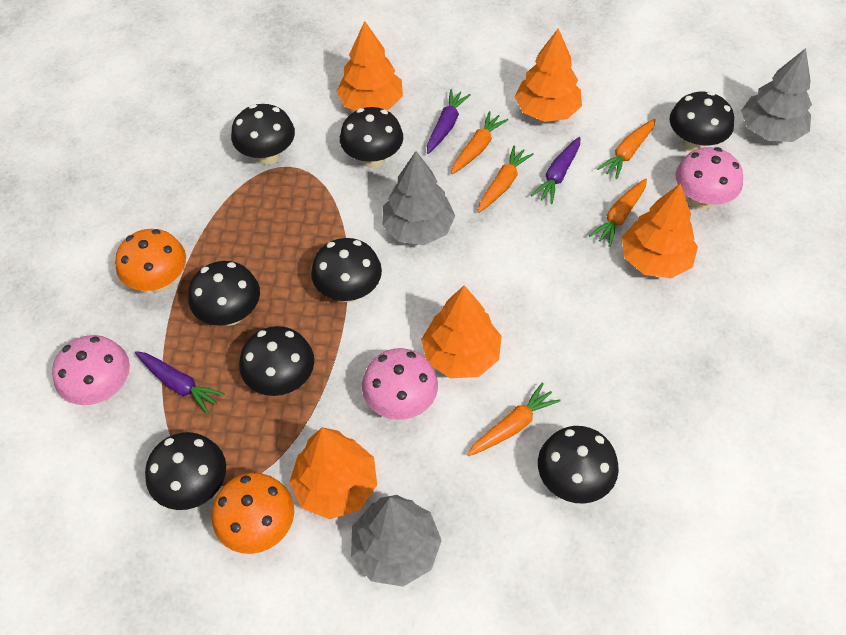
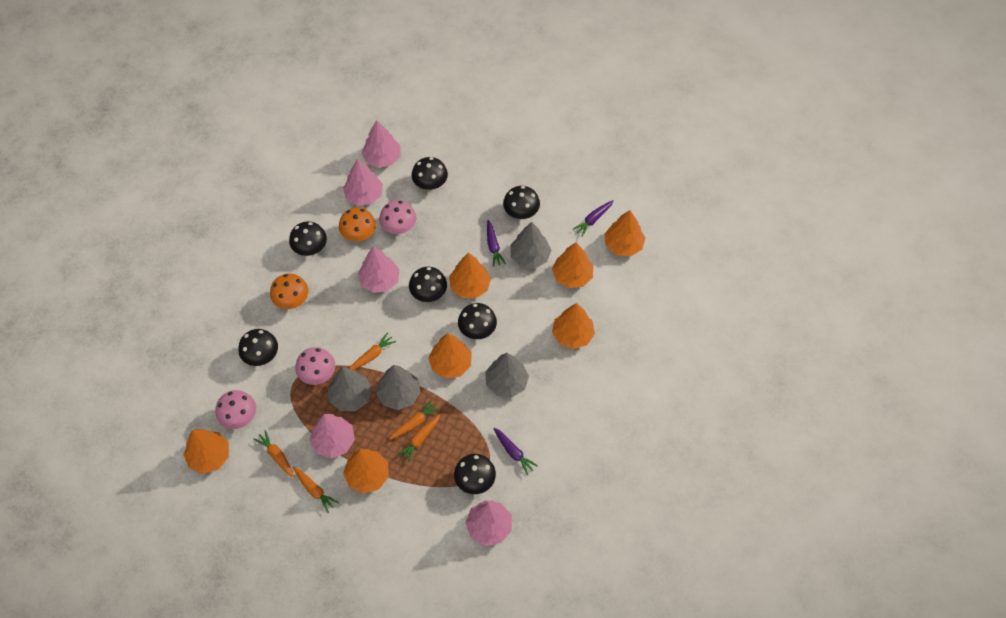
black mushroom: [145,432,226,510] [188,261,260,326] [231,104,295,165] [239,326,314,396] [311,238,382,302] [340,107,403,168] [538,426,619,504] [669,91,734,152] = 8 -> [238,329,278,366] [289,221,327,256] [409,267,447,302] [412,157,448,191] [454,454,496,494] [458,303,497,339] [503,186,540,220] = 7
grey tree: [351,495,442,587] [382,151,455,245] [741,48,812,142] = 3 -> [328,367,372,411] [376,365,421,410] [485,353,529,397] [510,222,551,268] = 4
orange tree: [289,427,377,519] [336,21,403,111] [421,285,501,378] [515,28,582,122] [621,183,698,278] = 5 -> [184,429,229,474] [343,449,389,494] [428,333,472,378] [449,253,491,299] [552,242,593,288] [552,303,595,349] [604,210,645,256] = 7
pink tree: none = 0 -> [309,414,355,458] [343,159,383,206] [358,247,400,293] [362,120,401,168] [465,500,512,546] = 5

